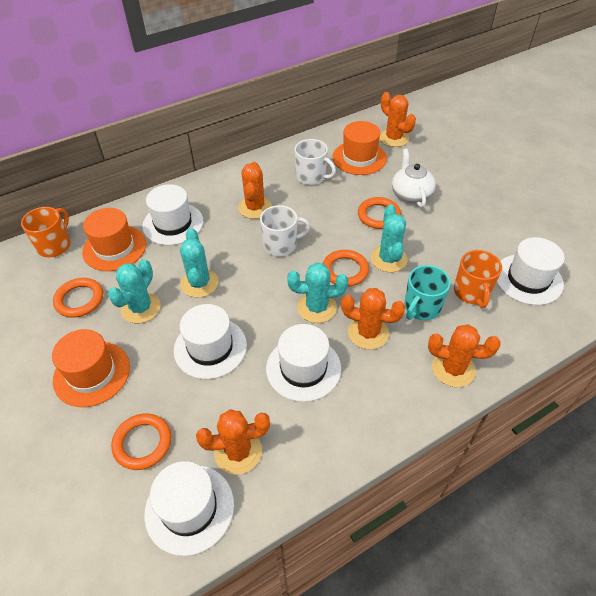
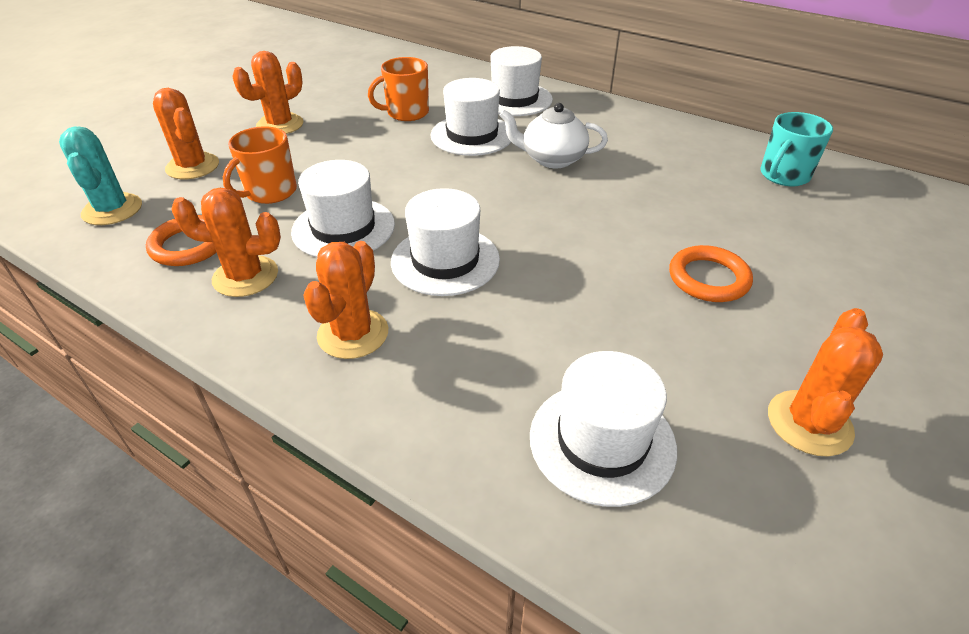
orange hat: [52,329,130,407] [82,208,146,271] [332,121,387,175] = 3 -> none = 0
orange ring: [53,278,103,318] [111,413,171,470] [323,250,369,287] [358,197,401,229] = 4 -> [146,215,217,266] [669,245,753,302] = 2
turquoise cactus: [108,259,161,323] [180,228,219,298] [287,262,348,323] [371,204,408,272] = 4 -> [59,127,142,225] = 1
white mug: [260,205,310,256] [295,139,336,185] = 2 -> none = 0

